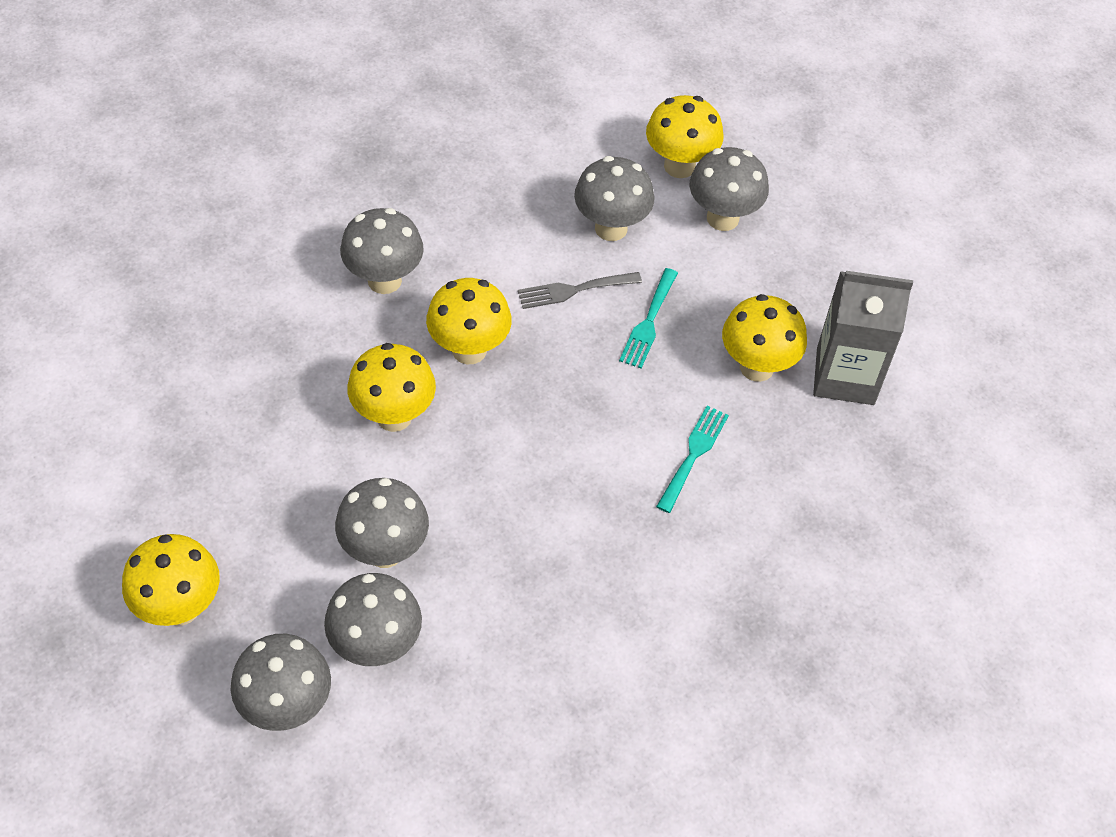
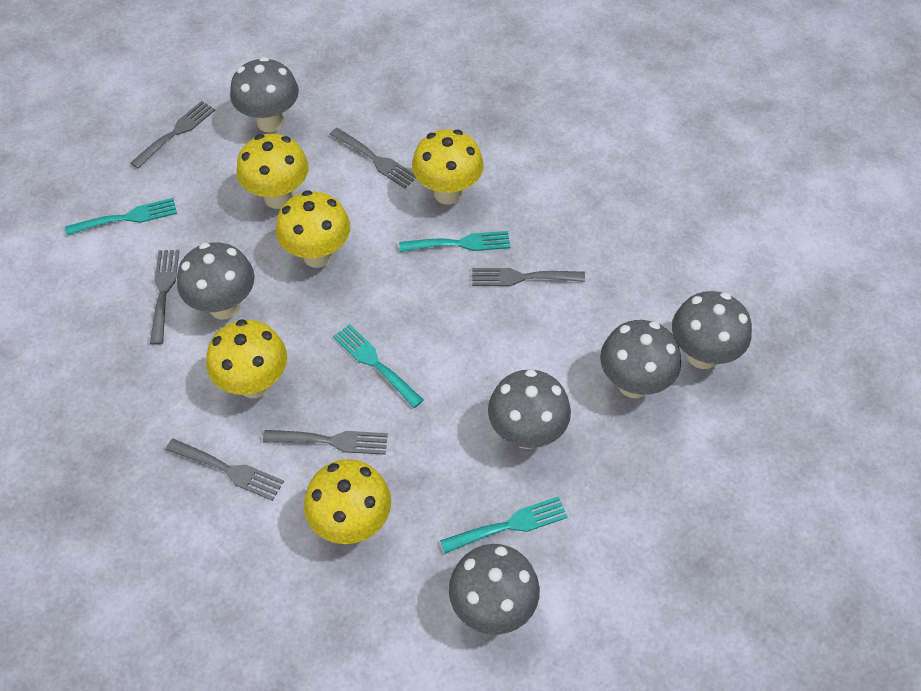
grey carton: [813,271,913,405] = 1 -> none = 0
grey fork: [518,272,642,309] = 1 -> [131,101,215,168] [150,250,179,345] [166,439,284,501] [263,430,388,455] [330,128,416,188] [472,268,585,286] = 6
turquoise fork: [619,268,678,368] [656,406,729,513] = 2 -> [65,198,177,236] [333,324,423,408] [399,231,510,252] [440,496,568,554] = 4

